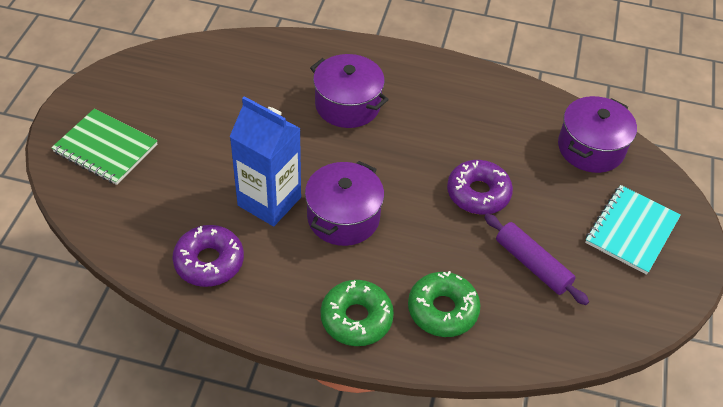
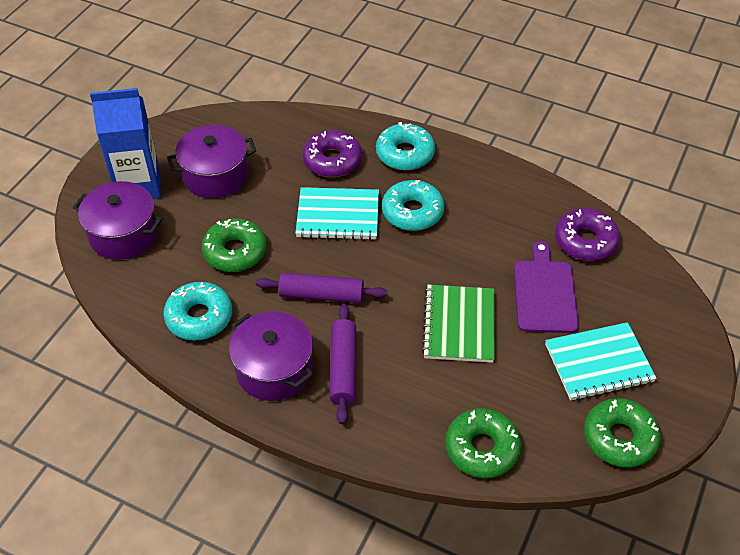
green donut: [321,280,394,346] [408,271,481,337] = 2 -> [202,218,267,272] [445,408,521,478] [584,398,661,467] = 3
purple cutting board: none = 0 -> [514,241,579,333] = 1
purple rolling pin: [484,213,589,305] = 1 -> [256,273,388,303] [329,304,356,424] = 2
turquoise donut: none = 0 -> [163,282,232,341] [376,122,435,170] [382,180,444,231] = 3
turquoise notebook: [585,185,681,275] = 1 -> [295,187,379,240] [545,322,657,401] = 2

